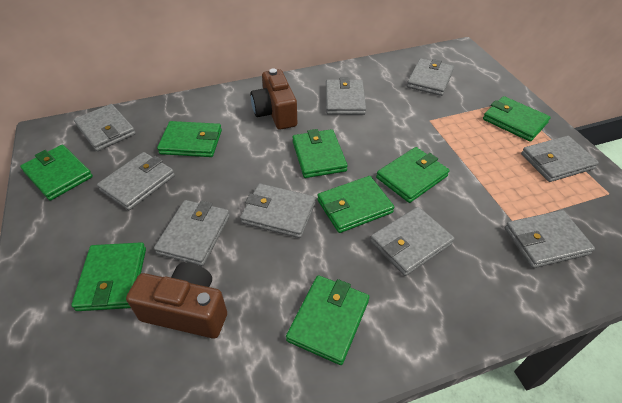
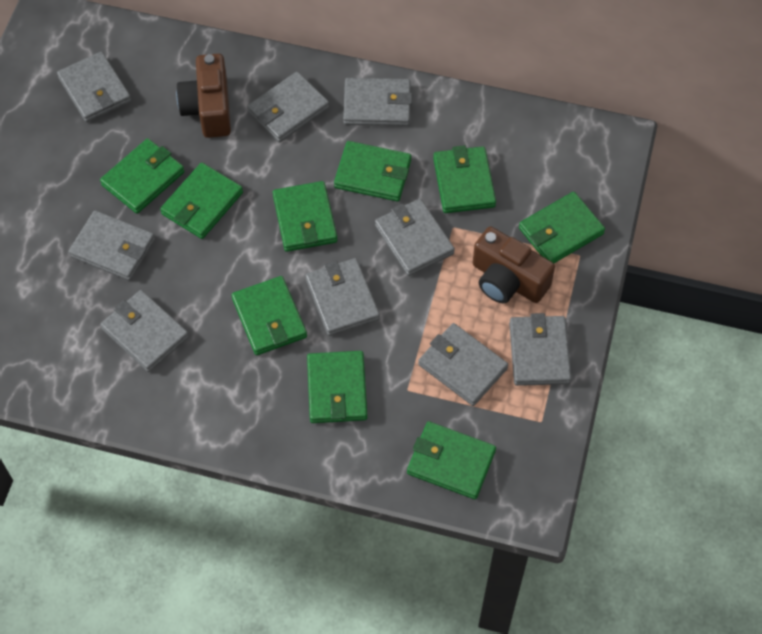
green wallet: [20,145,93,201] [71,242,146,311] [157,121,222,157] [286,275,369,365] [292,129,348,178] [317,176,394,233] [376,147,450,203] [483,96,551,142] = 8 -> [100,138,185,214] [160,163,243,239] [232,276,307,355] [273,181,337,252] [307,351,367,423] [334,141,411,201] [407,421,496,499] [433,145,496,213] [519,192,605,263] = 9

